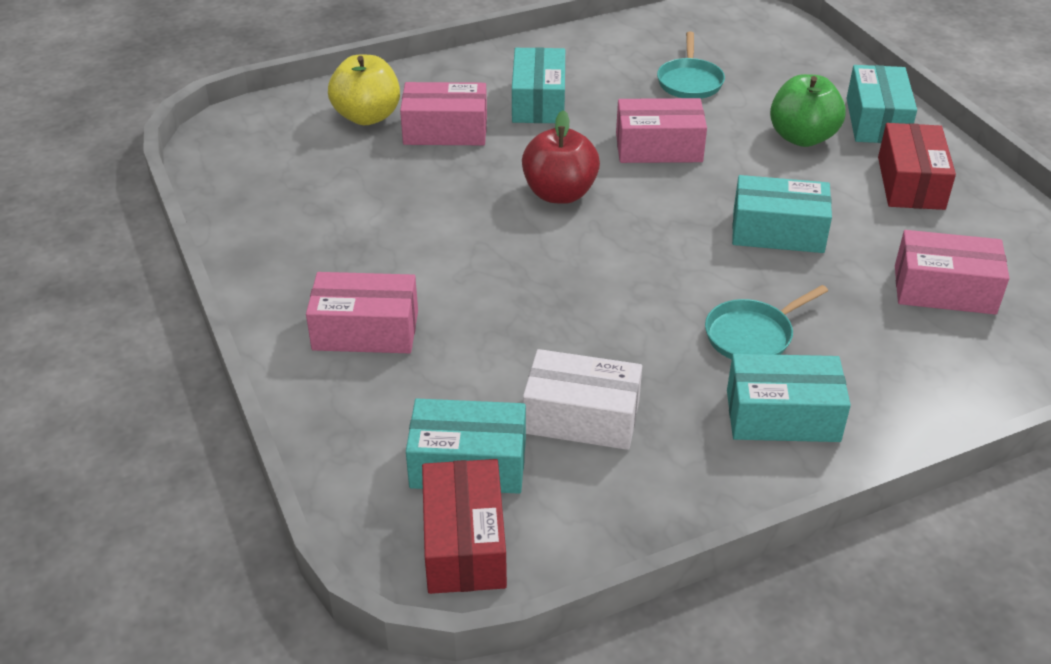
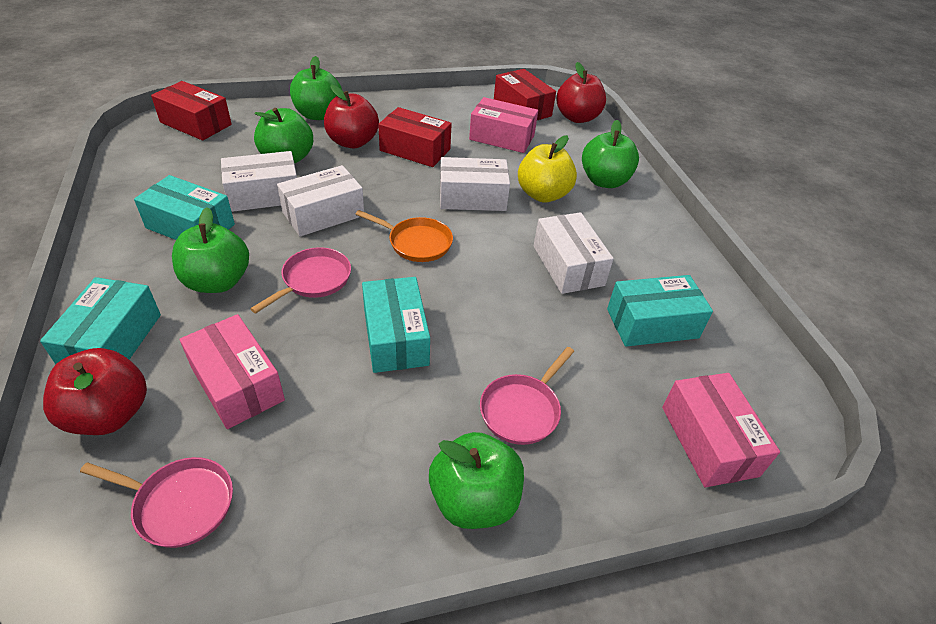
green apple: [770,74,846,147] = 1 -> [172,207,249,293] [254,108,313,163] [290,56,342,120] [429,432,524,529] [582,120,639,188] = 5
orange pan: none = 0 -> [355,210,453,262] = 1
pink box: [306,272,418,353] [400,82,487,145] [616,98,707,163] [895,230,1009,315] = 4 -> [180,314,285,429] [469,97,538,153] [662,373,780,487] = 3
pink pan: none = 0 -> [80,457,233,548] [250,247,351,313] [480,347,574,445] = 3
red apple: [522,110,600,204] = 1 -> [43,348,147,435] [324,85,379,148] [556,62,606,123] = 3
red box: [422,459,507,594] [878,123,956,210] = 2 -> [151,81,232,141] [378,107,452,167] [494,69,556,120] = 3
turquoise box: [406,399,526,494] [512,47,565,123] [727,354,851,442] [732,175,832,253] [847,65,917,143] = 5 -> [40,277,161,364] [134,175,235,240] [362,277,430,373] [607,275,713,347] = 4
turquoise pan: [657,32,725,99] [705,285,828,359] = 2 -> none = 0
white box: [523,349,642,450] = 1 -> [221,151,297,212] [277,165,364,236] [440,157,510,211] [534,212,614,294] = 4

